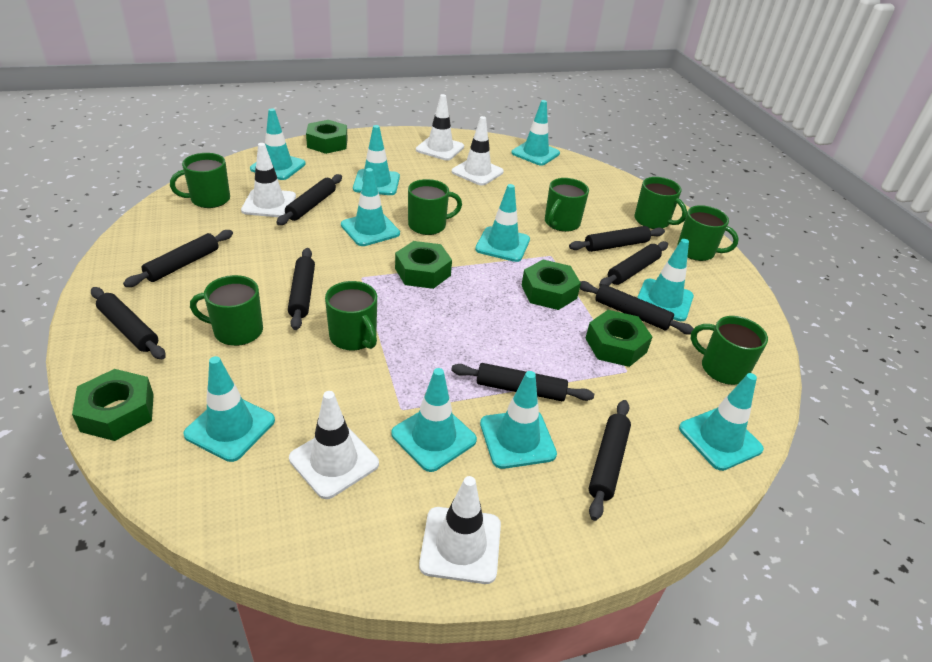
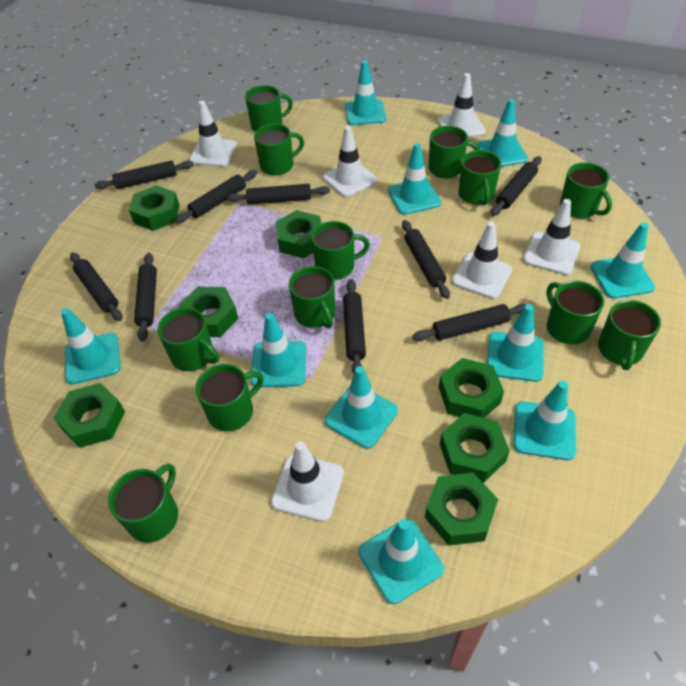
green mug: [170,153,230,208] [190,275,263,346] [325,281,377,351] [408,179,462,235] [545,178,589,232] [634,177,687,229] [677,205,739,261] [691,316,768,385] = 8 -> [108,464,178,543] [158,308,219,371] [195,364,264,432] [245,85,293,132] [254,124,304,176] [289,266,335,329] [311,221,370,280] [429,126,480,179] [459,150,501,205] [546,281,604,345] [560,162,612,218] [598,300,661,370] = 12
green nut: [72,369,154,441] [306,120,348,154] [395,241,452,289] [521,260,581,310] [585,310,652,367] = 5 -> [54,383,125,448] [129,185,180,231] [179,287,239,337] [275,210,321,258] [425,473,498,546] [439,358,504,418] [440,413,510,483] = 7
white traffic cone: [241,143,296,217] [289,391,379,499] [416,94,464,161] [419,476,501,584] [452,116,504,186] = 5 -> [189,101,237,167] [271,441,344,522] [323,126,377,197] [438,73,486,138] [452,222,512,299] [523,199,580,275] = 6

